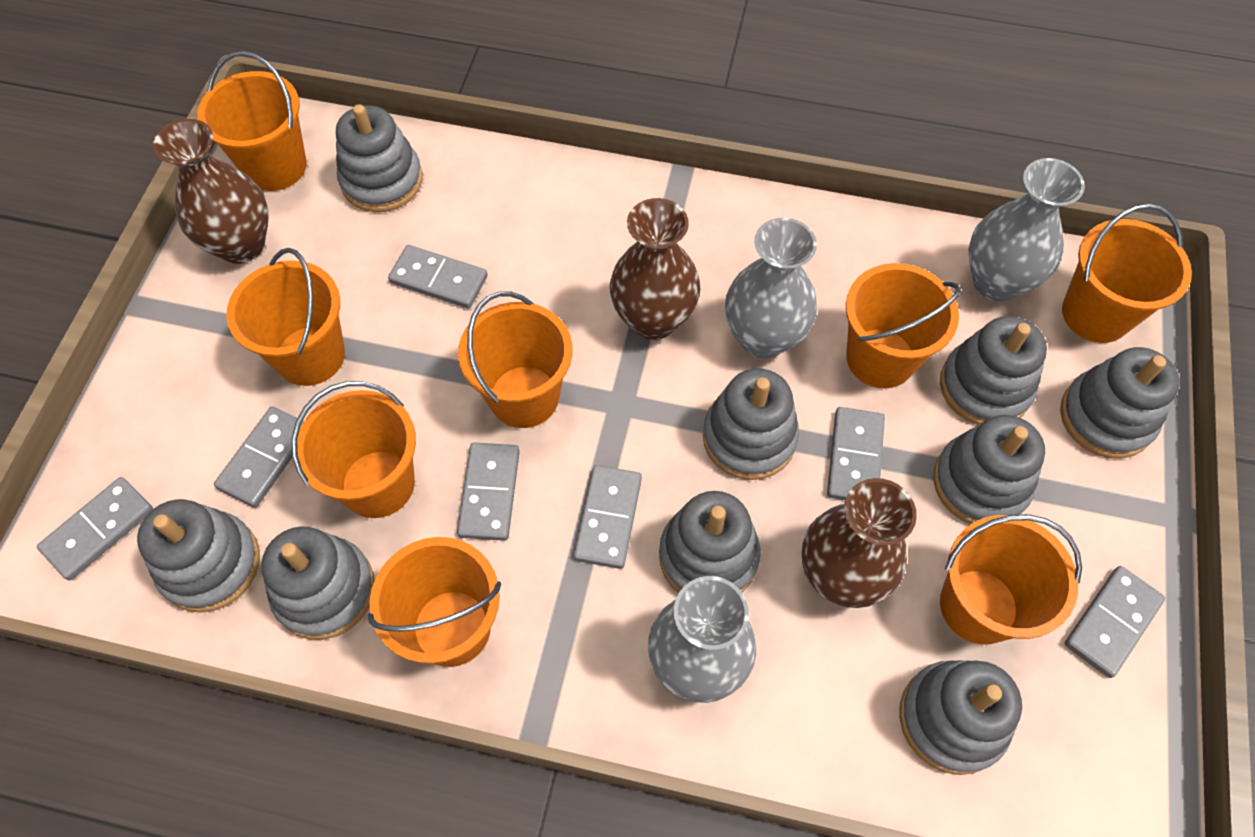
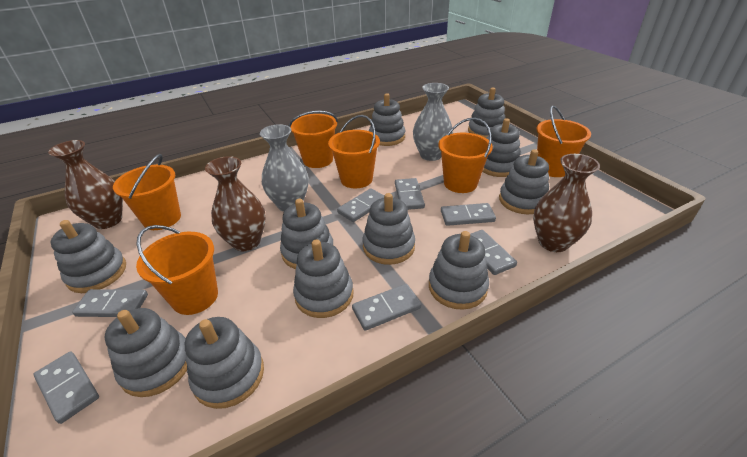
grey stacking toy: [137,499,260,613] [262,527,375,640] [336,104,423,212] [659,491,761,593] [703,368,799,480] [899,660,1022,775] [933,415,1045,524] [940,316,1047,425] [1060,347,1180,459] = 9 -> [50,220,126,293] [104,308,187,397] [185,317,264,409] [280,199,333,269] [293,239,354,318] [363,193,415,265] [369,93,405,146] [429,231,489,310] [468,87,505,138] [482,118,521,177] [499,149,549,214] = 11
grey vase: [648,576,756,703] [725,217,817,358] [968,158,1085,302] = 3 -> [260,124,309,212] [413,83,453,161] = 2
orange bucket: [198,51,307,191] [226,248,345,386] [292,381,416,518] [368,537,501,667] [458,292,572,428] [846,263,961,389] [940,514,1082,645] [1062,204,1192,343] = 8 -> [113,154,181,230] [136,225,218,315] [289,111,338,168] [328,115,380,188] [438,118,493,193] [536,106,591,177] = 6

